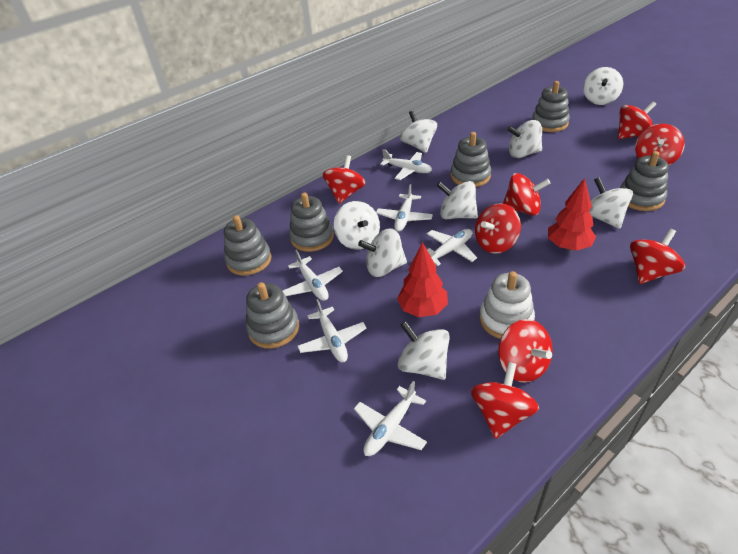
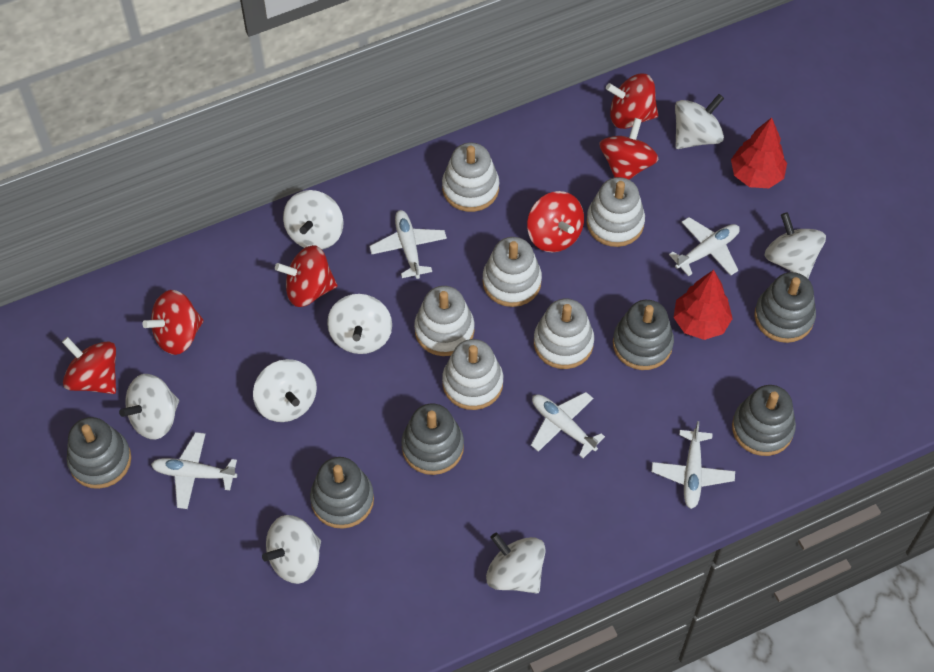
red spinning top: [323,155,366,204] [471,362,539,439] [475,203,521,254] [498,319,553,383] [503,173,551,215] [618,101,656,139] [630,228,685,284] [635,124,685,165] = 8 -> [62,337,116,394] [142,290,204,355] [275,245,337,307] [527,191,584,253] [599,118,659,180] [606,74,658,129] = 6
white plane: [282,250,343,301] [297,299,367,362] [354,381,427,456] [376,184,433,232] [380,149,432,180] [427,229,477,266] = 6 -> [151,432,237,509] [369,210,447,279] [531,392,605,458] [652,421,735,509] [669,217,740,276] = 5
white stacking toy: [479,271,535,339] = 1 -> [414,286,475,356] [442,143,499,212] [442,339,503,410] [483,237,542,307] [534,299,594,369] [587,177,645,247] = 6

